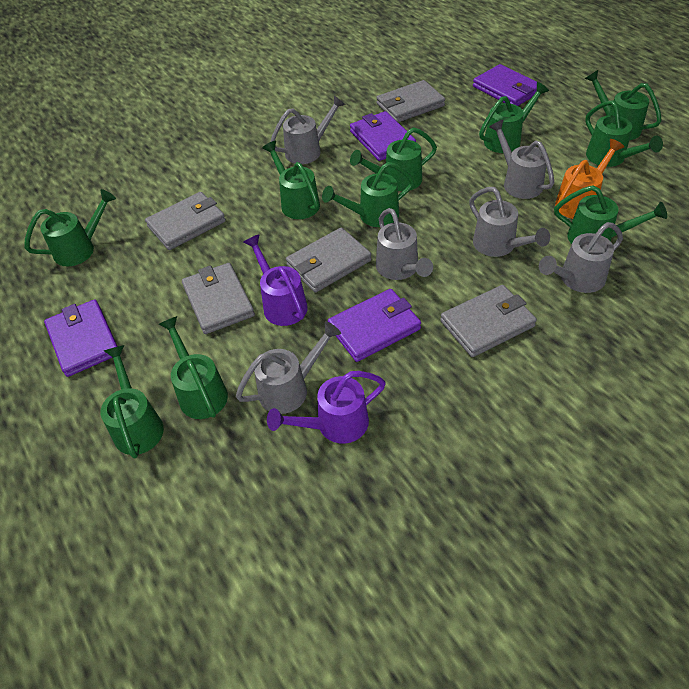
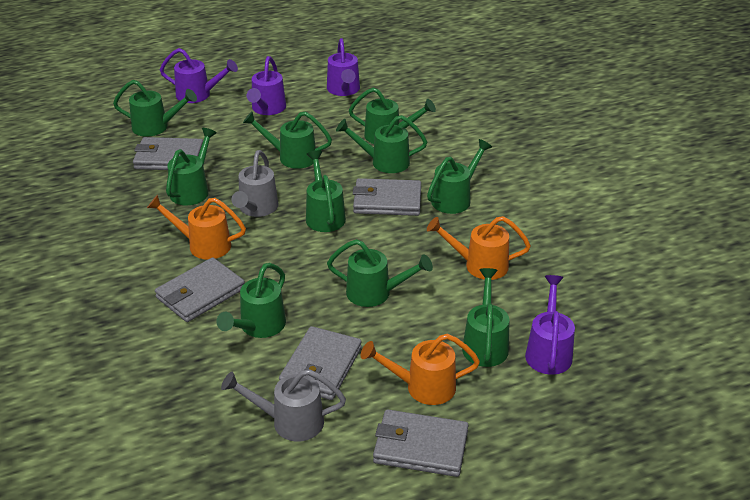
grey watering can: [236,321,341,414] [270,95,346,164] [376,208,433,280] [469,187,550,257] [489,119,555,199] [539,222,623,293] = 6 -> [221,369,346,442] [232,150,279,217] = 2
orange watering can: [555,139,625,219] = 1 -> [147,195,246,260] [361,334,480,405] [427,216,531,280] = 3
purple wallet: [44,299,118,377] [328,289,421,362] [350,111,416,161] [473,64,537,106] = 4 -> none = 0
purple watering can: [243,234,308,326] [267,371,386,444] = 2 -> [160,48,238,103] [247,56,286,115] [327,38,360,96] [525,275,575,375] = 4

